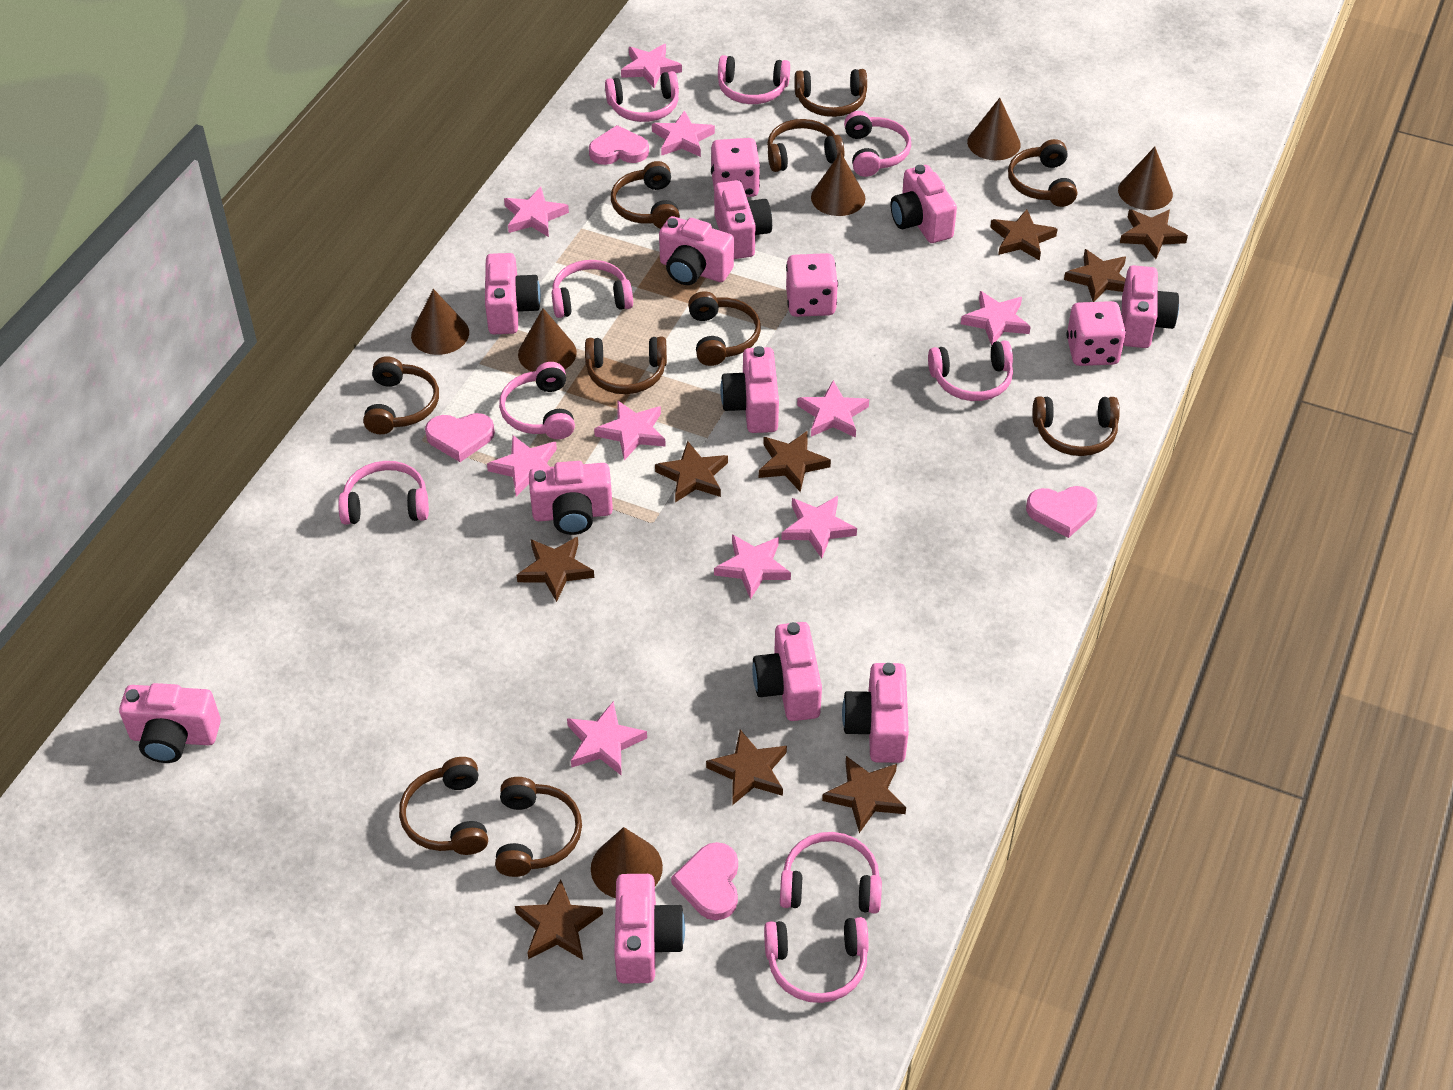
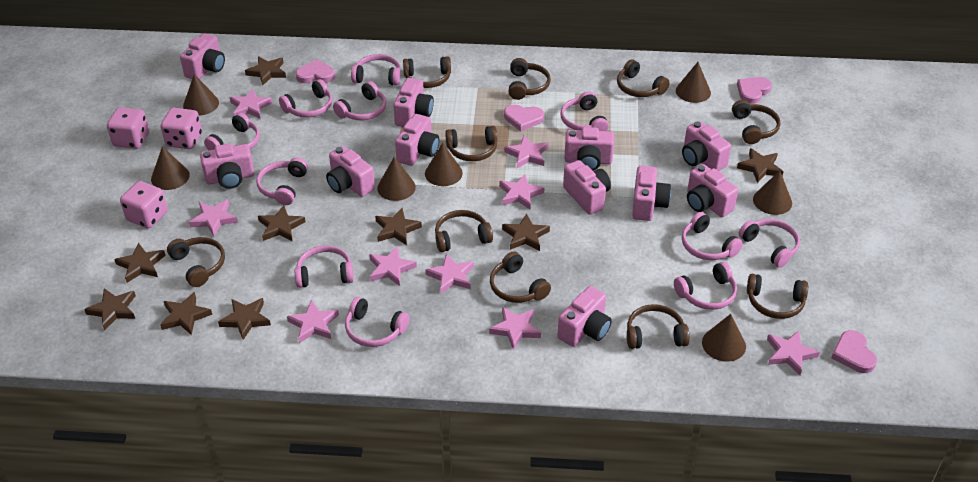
brown cone: [411,289,469,355] [518,308,577,372] [591,827,663,898] [811,152,865,216] [967,98,1021,160] [1118,147,1173,210] = 6 -> [151,146,190,190] [183,74,219,115] [377,157,416,201] [425,143,463,186] [676,62,711,103] [702,314,746,362] [753,171,792,215] = 7
pink headphones: [338,461,429,525] [499,362,575,439] [552,260,633,318] [605,71,679,122] [718,55,790,104] [764,917,869,1003] [780,832,882,914] [844,111,911,177] [928,340,1013,401] = 9 -> [204,113,260,150] [256,158,308,205] [279,79,332,118] [295,246,354,288] [333,81,386,121] [345,297,409,347] [351,54,401,86] [560,91,609,131] [674,262,737,310] [682,212,743,260] [739,219,800,268] = 11
pink star: [487,435,557,496] [504,187,569,237] [567,701,647,775] [594,400,666,460] [621,44,682,88] [652,110,715,157] [714,534,791,600] [781,496,857,559] [797,380,869,438] [961,291,1031,346] = 10 -> [189,199,238,236] [230,89,272,118] [287,300,339,343] [369,246,417,286] [425,253,474,294] [489,307,541,350] [499,174,544,209] [504,135,548,168] [767,330,820,375] = 9

